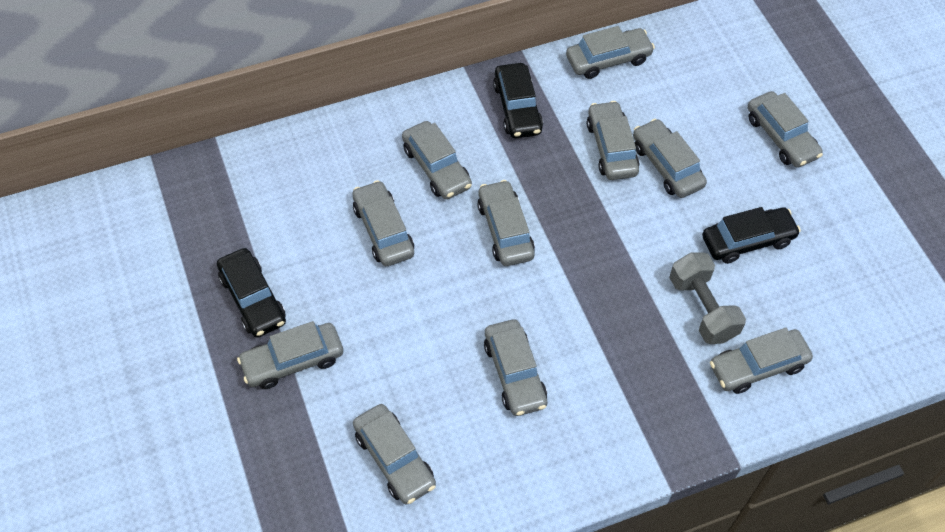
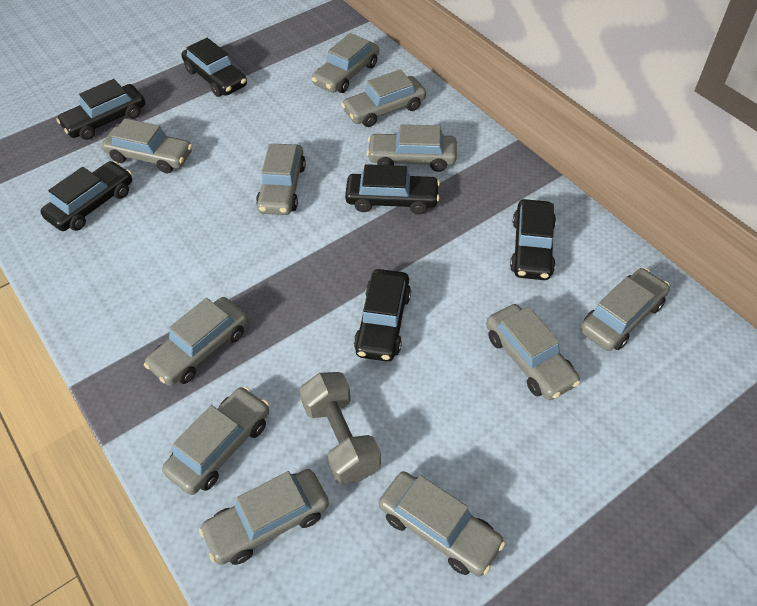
black car: [217,248,286,337] [493,63,543,138] [702,207,801,264] = 3 -> [41,161,132,231] [56,79,145,140] [181,38,247,97] [345,164,440,215] [354,269,411,361] [510,199,556,280] = 6

